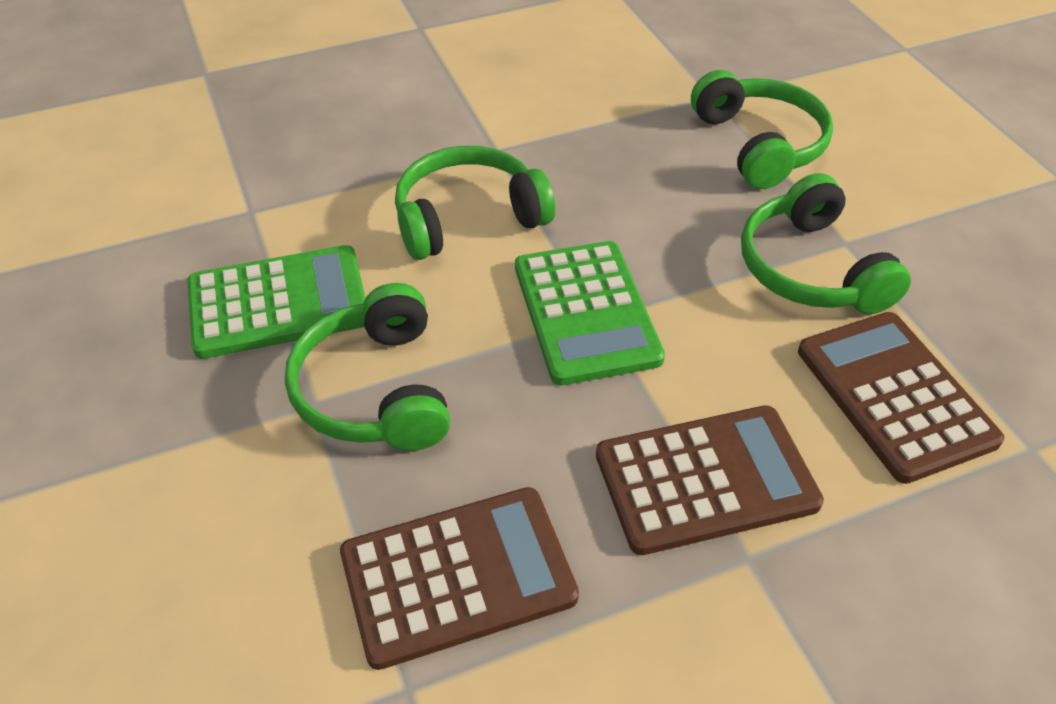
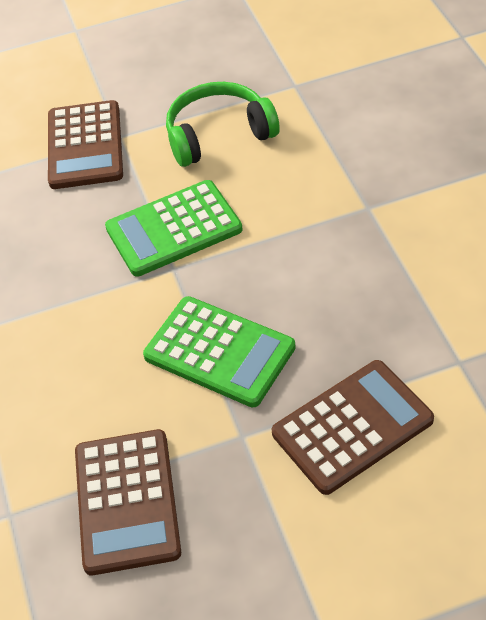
green headphones: [285,283,450,451] [395,146,555,260] [691,70,833,189] [741,173,911,314] = 4 -> [166,82,280,167] = 1

